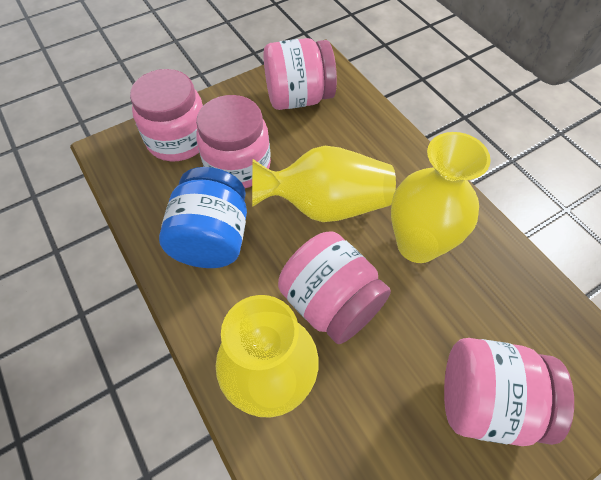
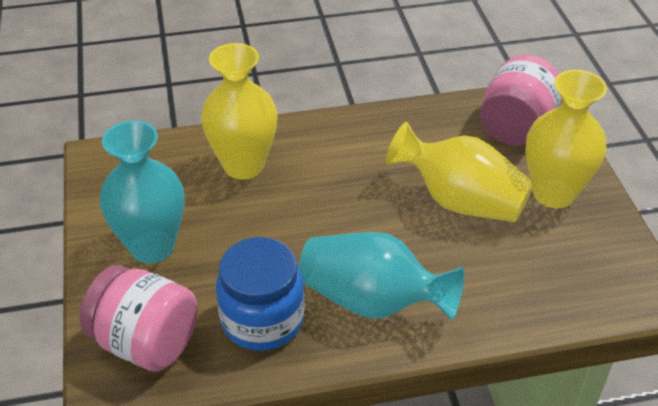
pink jar: [130,69,203,161] [196,95,271,188] [263,38,337,110] [278,231,391,344] [444,338,574,446] = 5 -> [79,265,198,371] [480,55,562,146] = 2
turquoise vase: none = 0 -> [100,120,185,263] [299,232,465,320] = 2

